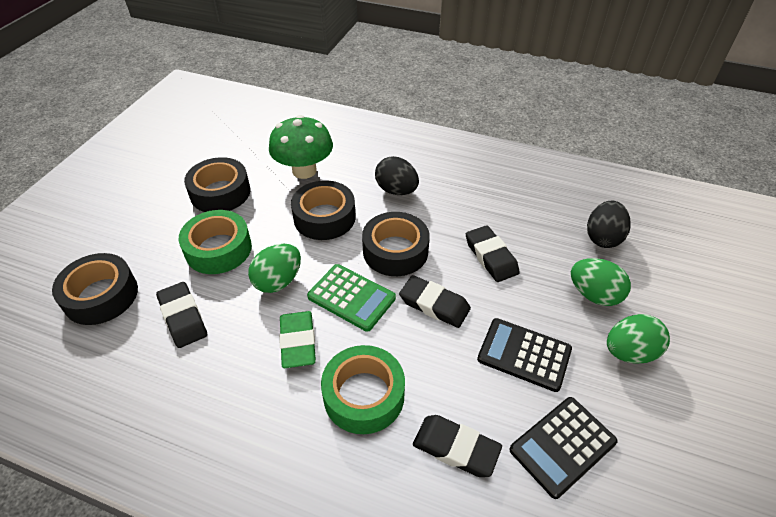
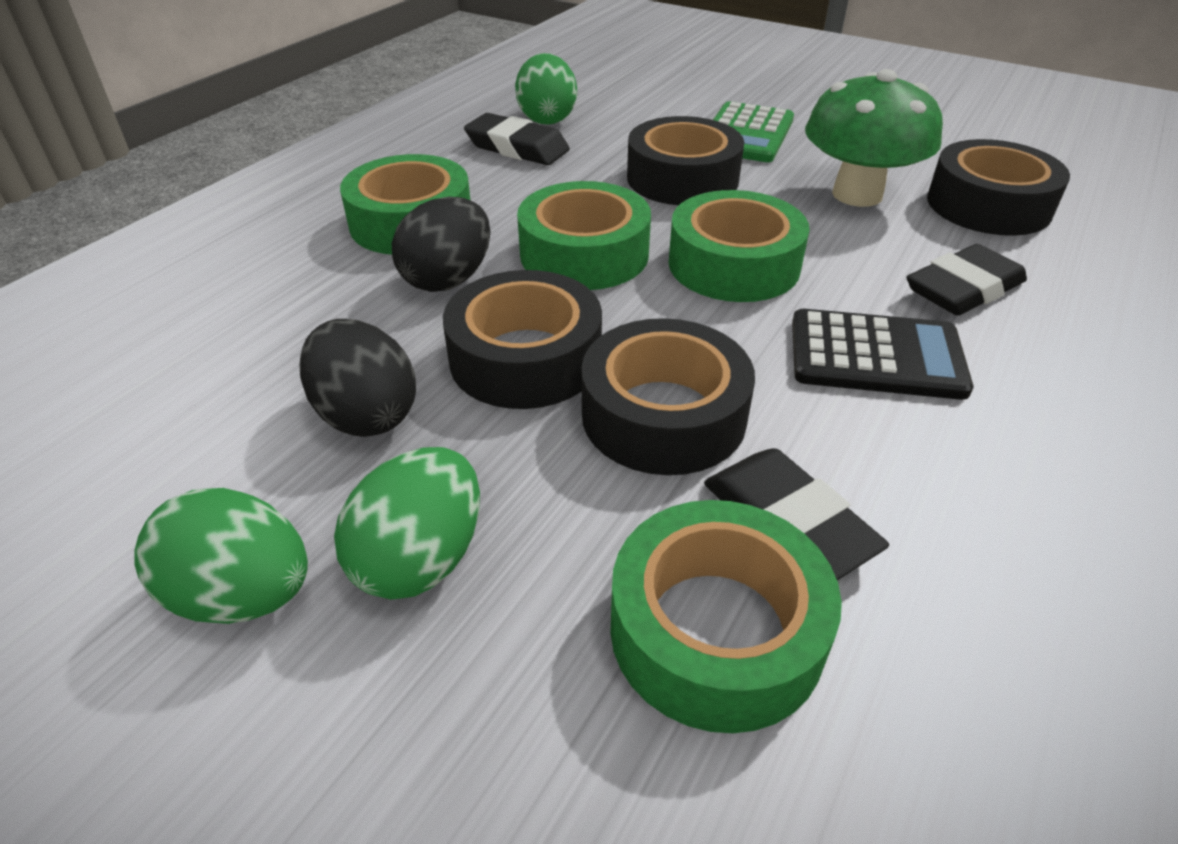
black calculator: [477,318,572,392] [509,397,618,499] = 2 -> [792,309,973,400] = 1
black eraser: [156,282,207,348] [399,275,471,328] [413,415,502,477] [466,225,520,282] = 4 -> [464,113,570,165] [704,448,889,580] [907,244,1027,316] = 3
green eraser: [279,311,316,368] = 1 -> none = 0
green tape: [179,210,252,274] [321,345,405,434] = 2 -> [340,154,471,255] [517,181,651,290] [610,500,842,733] [669,190,810,302] = 4

